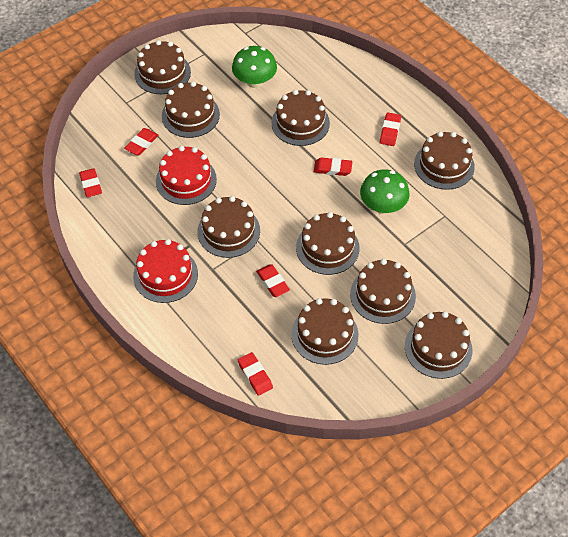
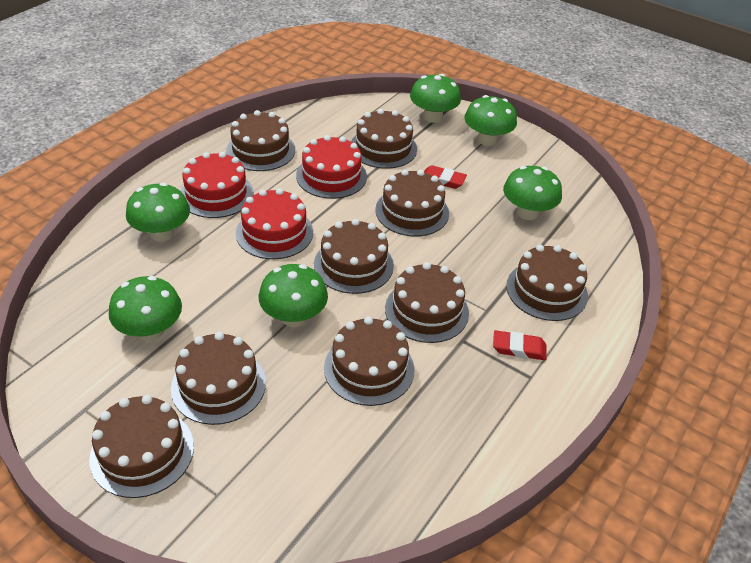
green mushroom: [232,46,277,88] [360,169,409,214] = 2 -> [109,276,182,341] [126,183,190,242] [259,264,328,327] [410,74,461,123] [465,95,517,146] [503,166,562,220] = 6
red cake: [133,239,198,303] [156,146,217,205] = 2 -> [180,152,253,218] [236,188,313,259] [296,135,367,199] = 3
red eraser: [79,168,102,197] [124,128,158,155] [238,352,273,396] [256,264,290,297] [314,158,352,176] [380,113,401,146] = 6 -> [424,165,467,189] [493,330,547,360] = 2

